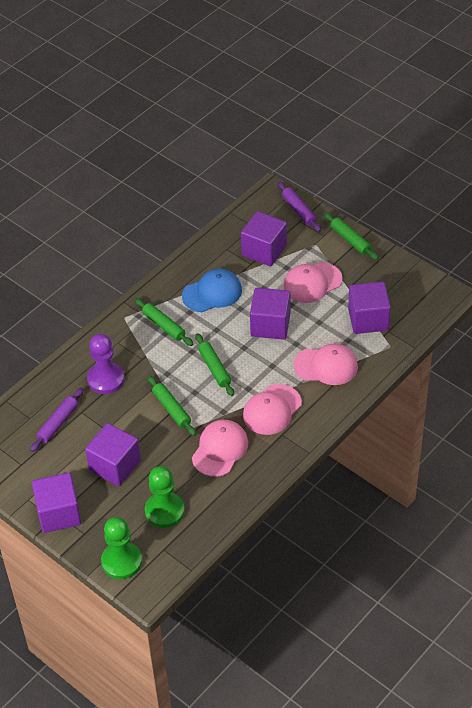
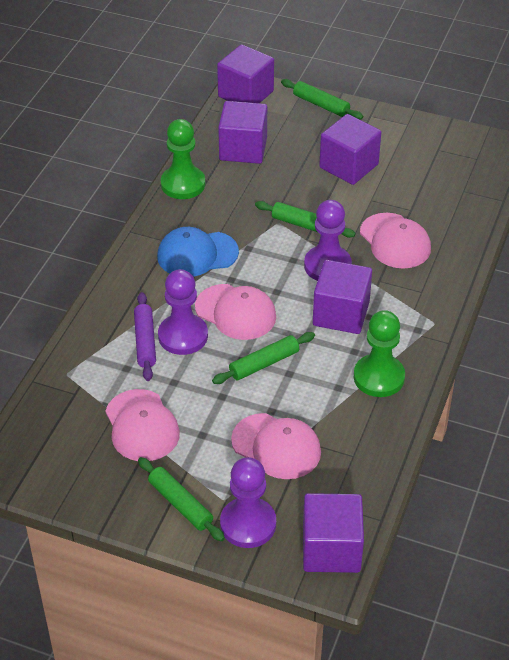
purple pawn: [87,334,124,394] = 1 -> [158,269,208,355] [220,457,276,548] [304,200,352,281] = 3
purple rolling pin: [30,388,84,452] [278,182,321,232] = 2 -> [134,292,156,381] = 1

